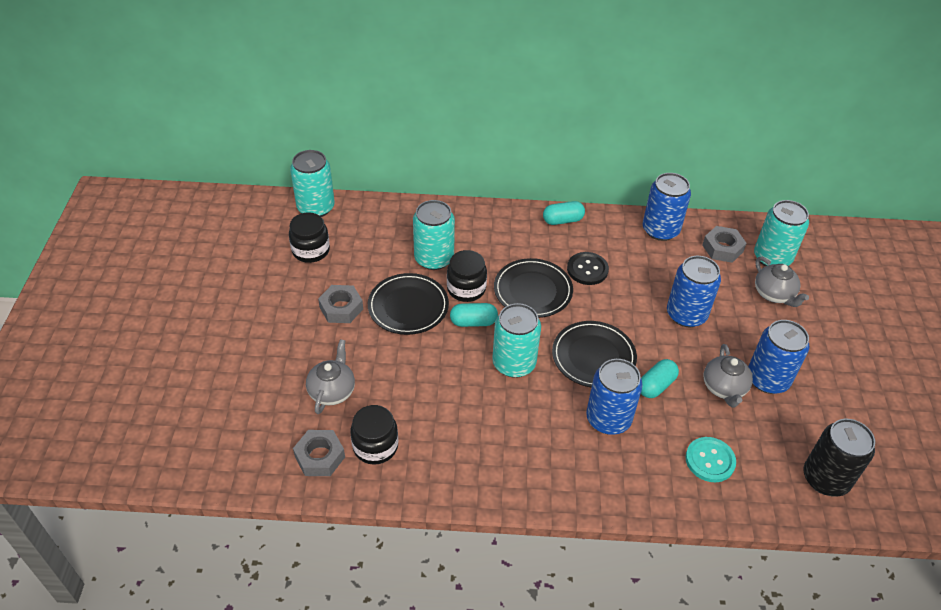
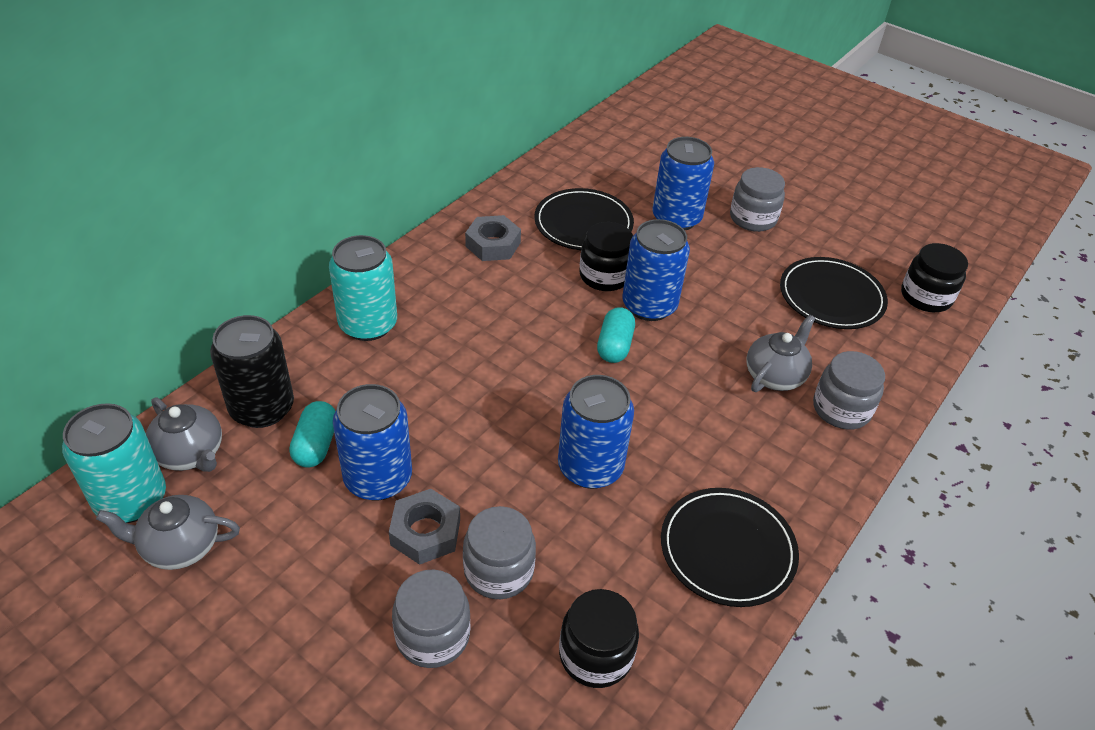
black button: [567,252,609,285] = 1 -> none = 0
grey jar: none = 0 -> [392,569,470,668] [463,506,536,599] [730,167,785,232] [813,351,885,430] = 4
grey nut: [293,430,345,476] [318,285,363,323] [702,226,747,263] = 3 -> [389,489,460,565] [465,215,521,261] = 2
turquoise button: [685,437,736,482] = 1 -> none = 0
turquoise can: [290,150,335,217] [413,200,455,270] [492,303,541,378] [754,200,809,266] = 4 -> [62,403,166,523] [329,235,397,341] = 2
turquoise capsule: [450,303,498,327] [543,201,585,225] [641,359,679,398] = 3 -> [289,401,335,468] [597,307,635,363] = 2

